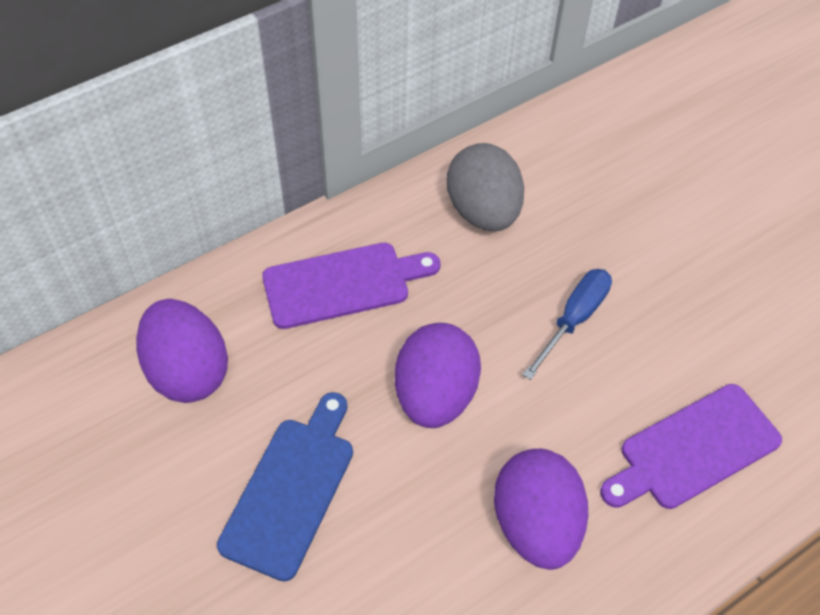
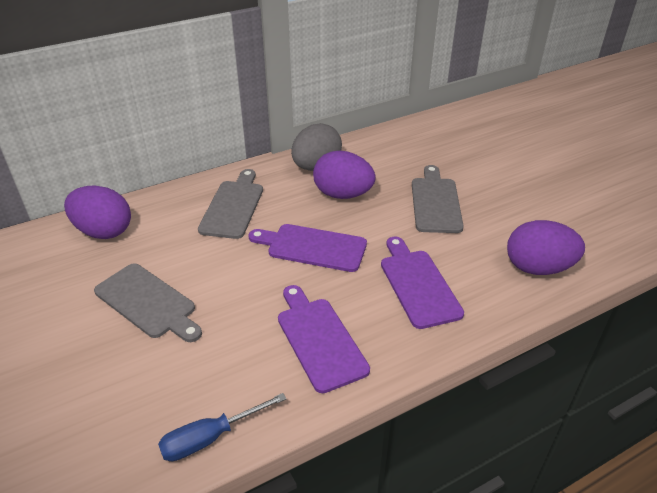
blue cutting board: [217,392,353,582] = 1 -> none = 0
grey cutting board: none = 0 -> [94,263,202,342] [198,169,263,239] [412,165,464,233] = 3
purple cutting board: [262,243,440,329] [600,384,782,509] = 2 -> [248,224,367,272] [278,285,370,393] [381,237,464,329] = 3

